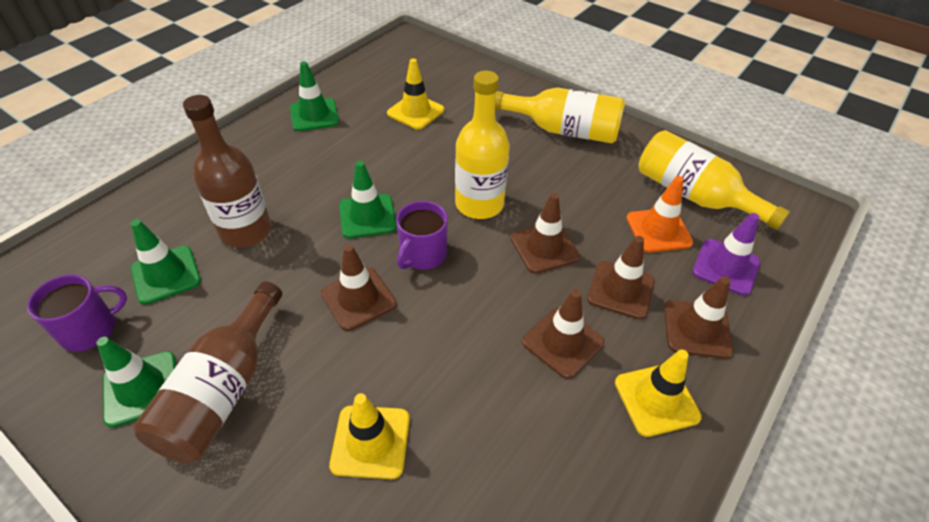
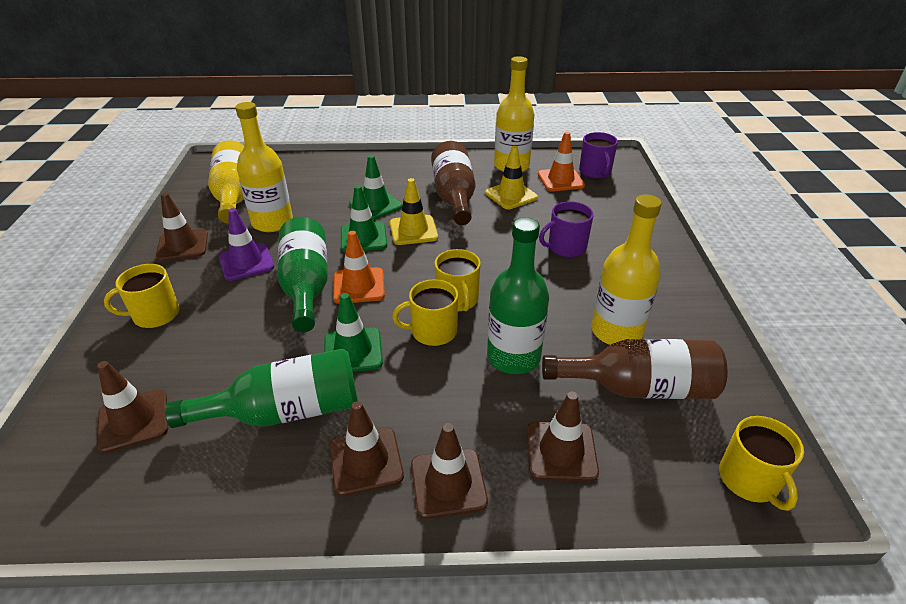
green bottle: none = 0 -> [165,349,358,428] [277,217,328,332] [487,217,549,374] = 3
green traffic cone: [96,337,176,428] [131,219,201,305] [290,61,339,131] [339,161,397,238] = 4 -> [324,293,383,372] [341,185,387,252] [349,155,402,220] = 3
orange traffic cone: [626,176,693,253] = 1 -> [333,231,385,304] [538,132,585,192] = 2
yellow bottle: [455,71,510,219] [495,88,625,143] [639,130,790,230] = 3 -> [208,140,244,224] [235,102,293,232] [494,56,534,172] [591,194,662,345] = 4
yellow mug: none = 0 -> [104,264,180,328] [392,279,458,346] [434,249,481,312] [719,416,804,511] = 4
yellow traffic cone: [329,393,410,479] [387,58,444,130] [615,349,702,437] = 3 -> [390,178,438,245] [485,146,538,209] = 2

